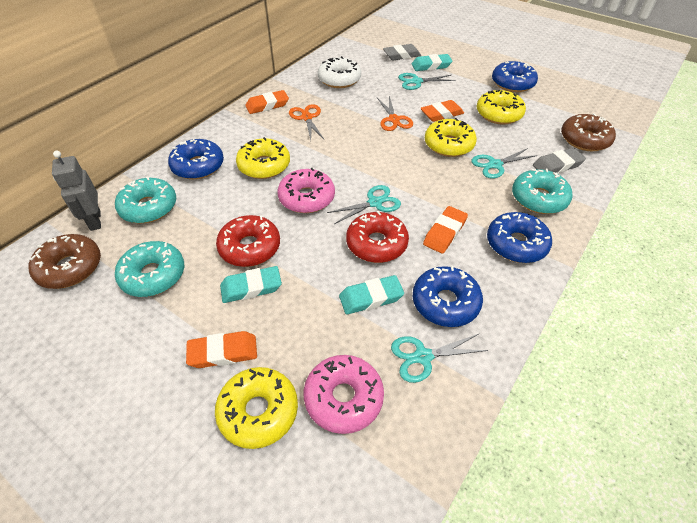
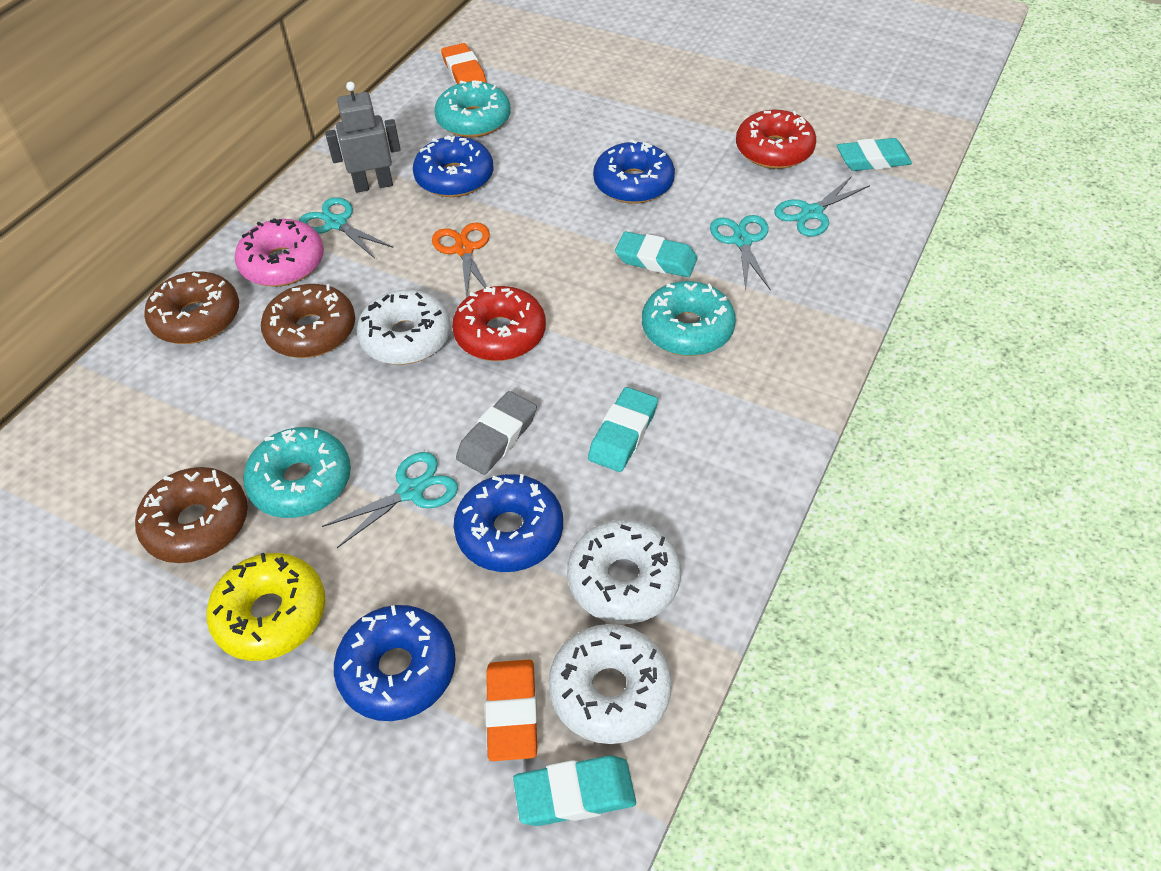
brown donut: [29,234,101,289] [561,113,616,151] = 2 -> [135,467,248,563] [144,271,239,344] [261,284,355,358] = 3
grey eraser: [383,44,421,61] [533,148,586,174] = 2 -> [456,391,537,475] = 1
orange eraser: [186,331,257,368] [245,90,289,114] [421,100,464,122] [423,206,468,254] = 4 -> [441,43,487,84] [485,660,537,761] = 2
orange scissors: [289,104,325,140] [377,96,413,131] = 2 -> [432,222,490,298] = 1
pink donut: [278,168,335,213] [304,355,384,434] = 2 -> [235,218,324,287] = 1
turquoise eraser: [220,266,282,303] [339,275,404,314] [412,54,452,71] = 3 -> [513,755,636,826] [588,387,658,472] [615,232,698,277] [837,138,912,171] = 4
white donut: [318,56,361,88] = 1 -> [357,290,451,365] [548,624,672,744] [567,519,681,624] = 3
yellow donut: [215,367,298,449] [236,137,290,179] [425,118,477,157] [477,90,526,125] = 4 -> [207,553,326,661] = 1

